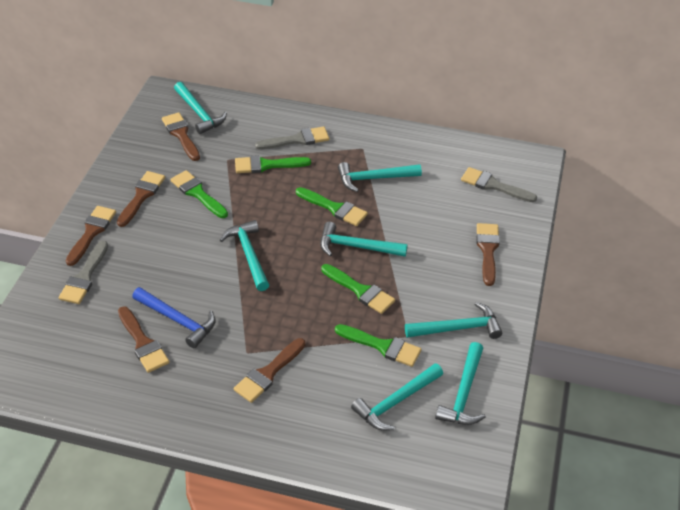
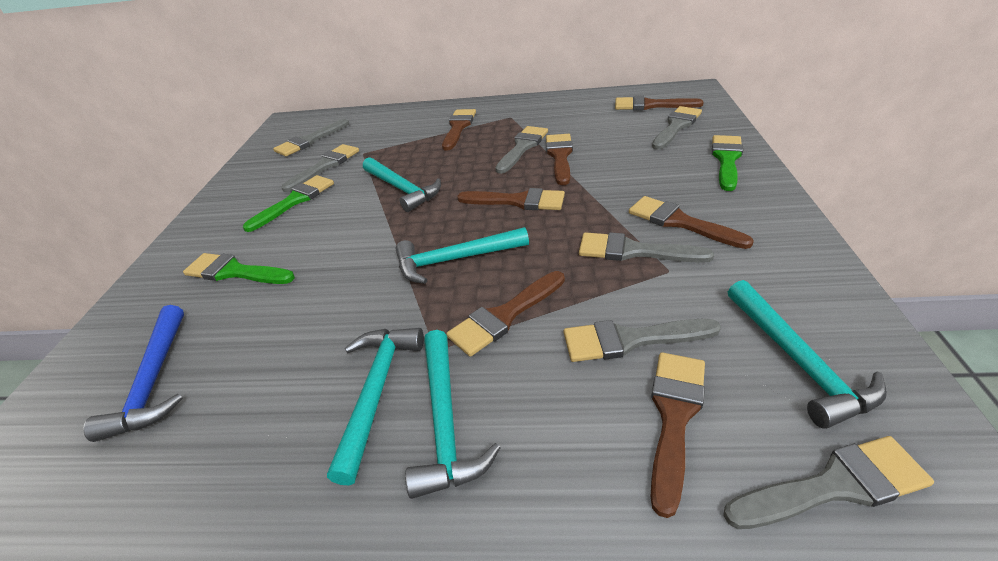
brown brush: [66,206,116,266] [117,171,165,227] [118,306,169,373] [162,112,200,161] [234,338,306,403] [476,223,500,286] = 6 -> [442,109,476,150] [446,271,565,357] [457,188,565,210] [546,134,573,185] [615,96,704,110] [629,196,754,249] [651,352,705,518] = 7
green brush: [170,170,228,218] [235,155,311,173] [296,187,368,226] [321,264,395,314] [335,324,421,367] = 5 -> [183,253,295,284] [243,175,334,232] [712,135,743,191] = 3
grey brush: [59,241,108,304] [255,126,329,149] [461,167,537,202] = 3 -> [273,119,349,156] [282,144,359,192] [495,126,548,174] [564,318,721,362] [579,232,714,263] [652,106,702,149] [723,436,934,529] = 7
turquoise hammer: [174,82,227,134] [220,220,269,291] [320,222,408,257] [338,162,422,192] [351,363,443,431] [405,302,502,339] [435,342,486,425] = 7 -> [327,328,424,485] [363,157,441,212] [396,227,529,284] [405,330,500,499] [728,280,887,429] = 5

